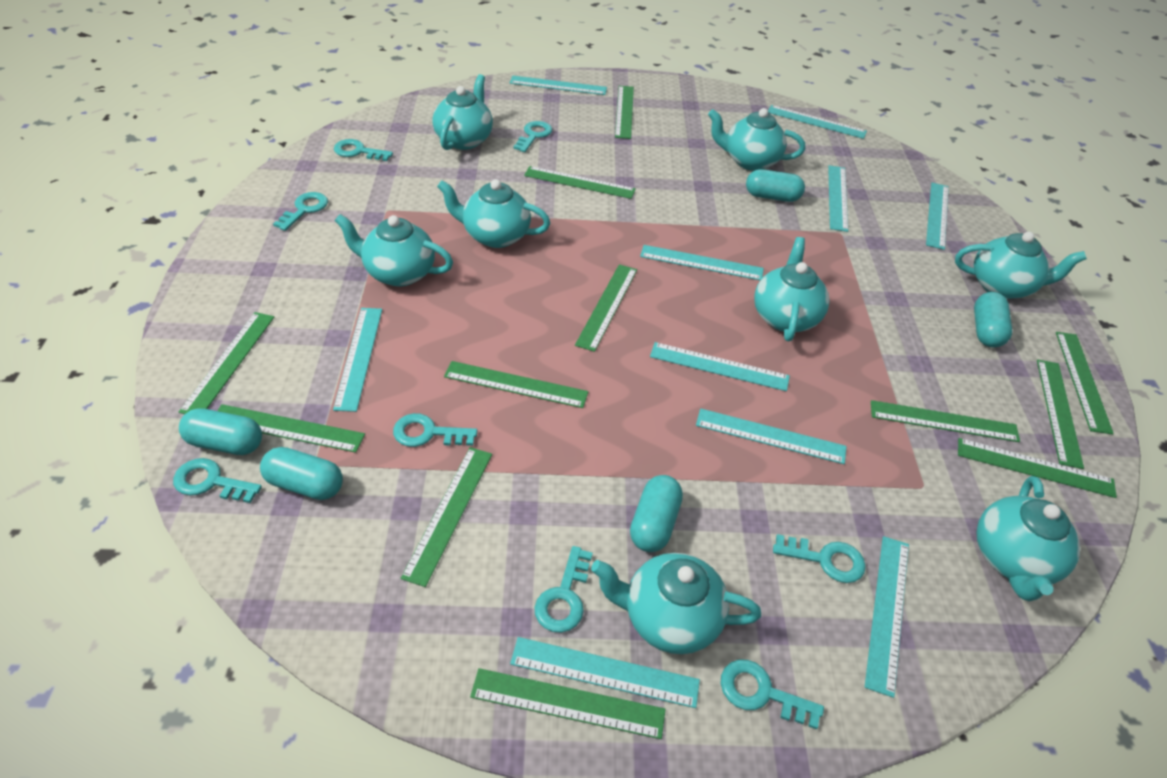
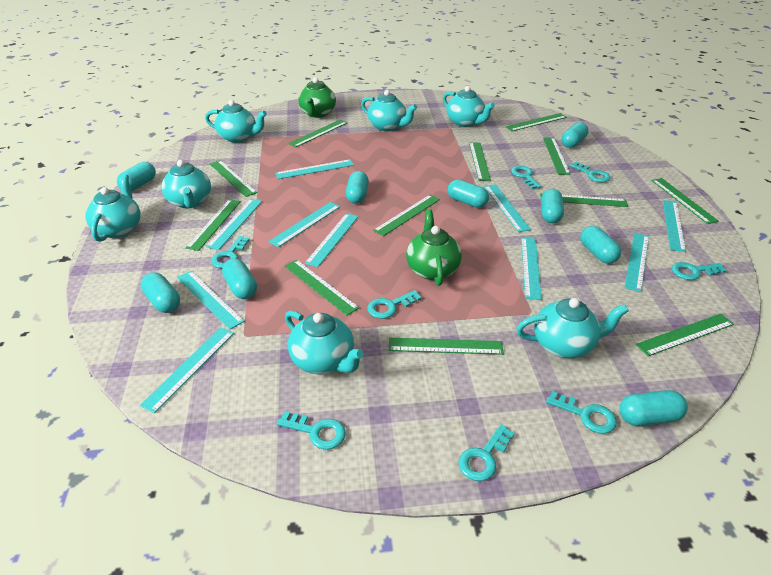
green teapot: none = 0 -> [298,77,336,118] [406,210,462,286] = 2
turquoise capsule: [179,408,262,455] [260,447,343,500] [630,475,683,552] [746,169,805,202] [974,292,1012,347] = 5 -> [117,162,156,191] [141,273,180,313] [222,258,257,299] [346,171,369,204] [448,179,489,208] [541,189,564,223] [562,122,589,148] [580,226,622,264] [620,390,688,426] = 9
turquoise teapot: [334,214,453,286] [432,74,493,150] [437,179,550,248] [591,553,761,654] [708,108,805,171] [754,237,829,341] [955,232,1087,299] [976,476,1080,601] = 8 -> [85,174,141,242] [161,160,211,208] [205,100,267,143] [285,310,364,374] [361,90,417,132] [443,86,495,127] [516,298,629,358] = 7

